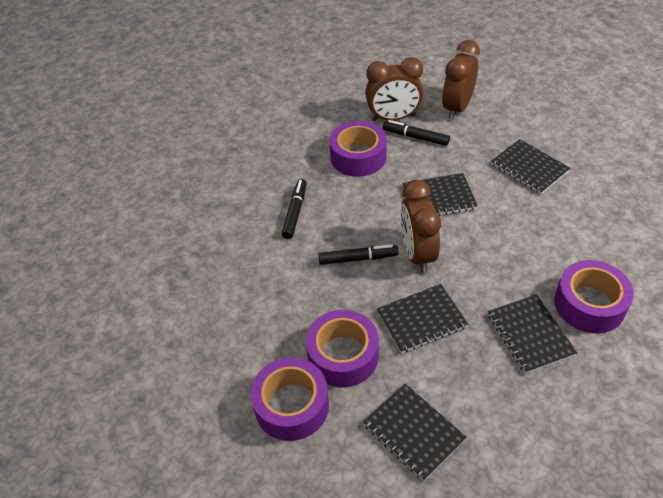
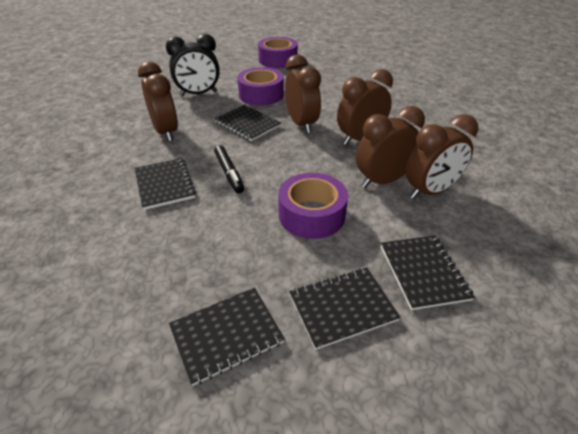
black clock: none = 0 -> [166,34,220,97] = 1
black marker: [282,179,307,239] [318,244,399,265] [383,120,450,146] = 3 -> [214,145,244,194] = 1
brown clock: [365,57,423,121] [401,180,441,273] [442,40,480,120] = 3 -> [138,61,178,142] [285,55,321,133] [337,69,393,145] [356,106,425,188] [406,114,478,199] = 5
purple tape: [251,357,329,441] [306,310,379,388] [329,121,387,177] [554,260,634,333] = 4 -> [237,67,284,105] [258,37,298,68] [278,173,348,239] = 3

